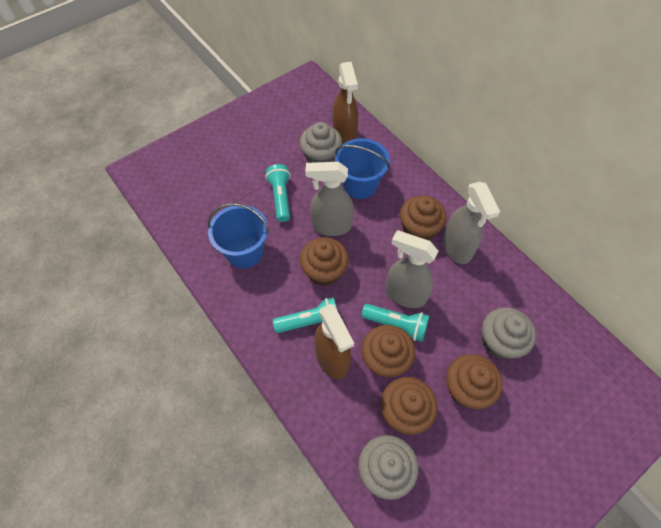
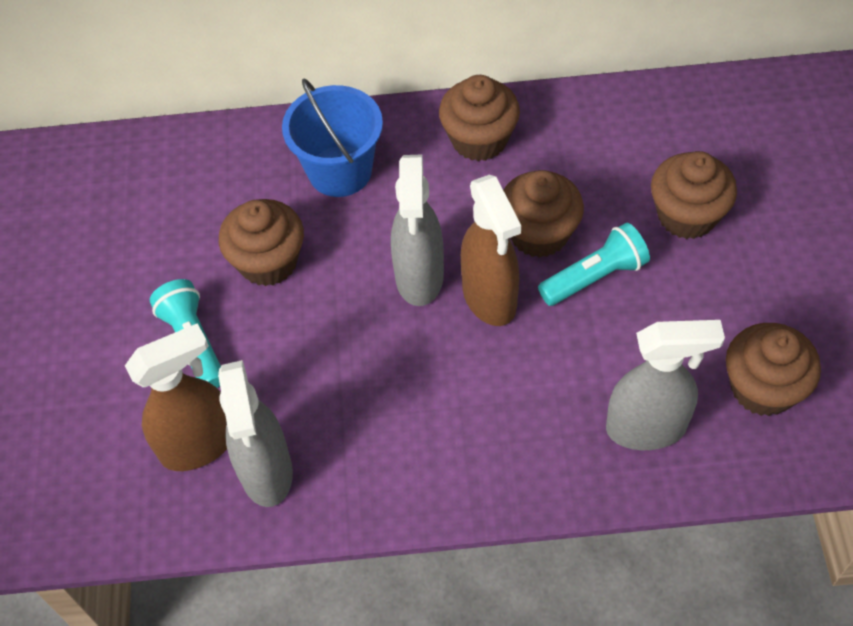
blue bucket: [208,203,269,268] [335,138,390,199] = 2 -> [282,79,383,197] = 1
grey cupcake: [300,122,342,163] [358,435,419,500] [482,307,536,359] = 3 -> none = 0
turquoise flashlight: [265,164,290,222] [273,297,337,333] [361,304,429,342] = 3 -> [150,279,221,388] [538,223,650,306] = 2

